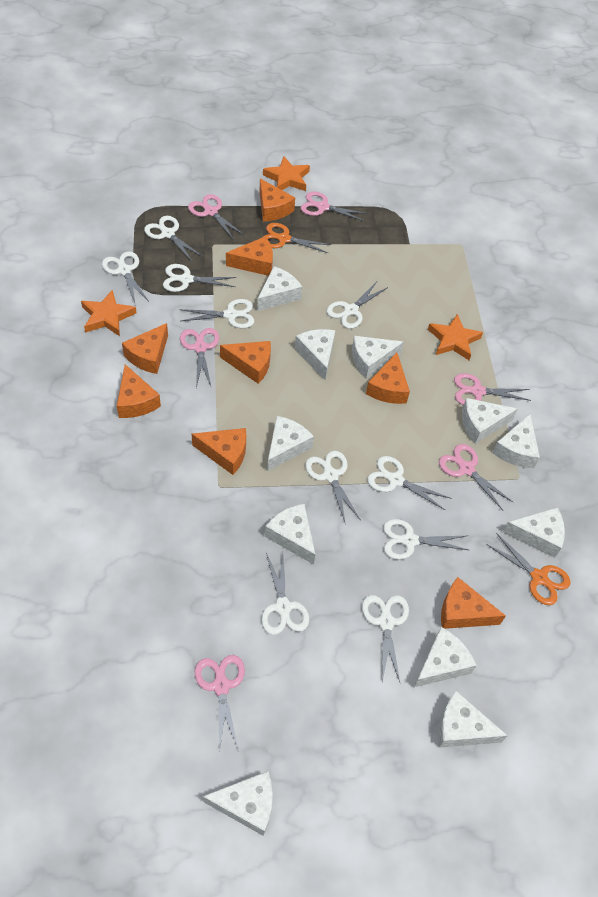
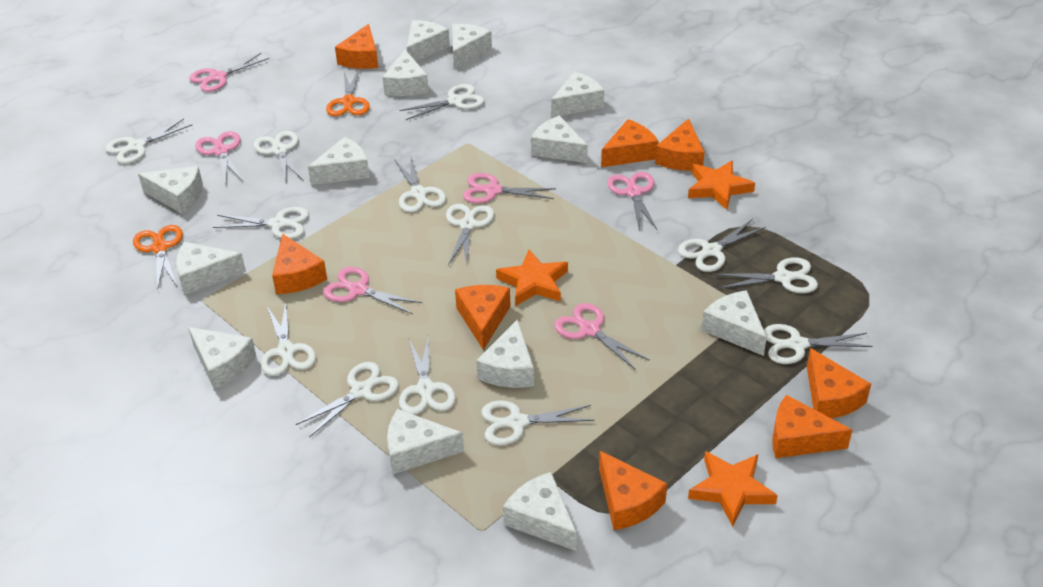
white cheese: [203,771,273,836] [257,266,302,311] [265,504,315,565] [267,416,314,471] [295,329,335,380] [352,336,404,378] [413,627,477,688] [437,691,508,748] [462,398,518,444] [492,414,540,468] [503,507,565,558] = 11 -> [138,166,203,214] [176,242,246,295] [188,327,256,389] [308,137,370,185] [383,50,429,96] [387,409,464,474] [407,20,450,61] [452,24,492,69] [476,319,534,388] [503,472,577,551] [531,116,588,163] [551,71,604,117] [702,290,767,356] = 13
white scissors: [102,251,148,303] [144,216,203,261] [163,264,236,292] [180,299,254,328] [261,552,309,635] [305,451,360,525] [327,280,388,329] [362,595,409,682] [367,456,451,510] [383,519,469,560] = 10 -> [105,119,192,164] [213,207,309,239] [253,131,304,184] [261,301,316,376] [296,362,399,438] [394,157,446,213] [399,84,484,120] [399,338,456,415] [446,204,494,265] [481,400,595,446] [678,219,766,272] [714,257,818,293] [764,324,872,364] = 13

